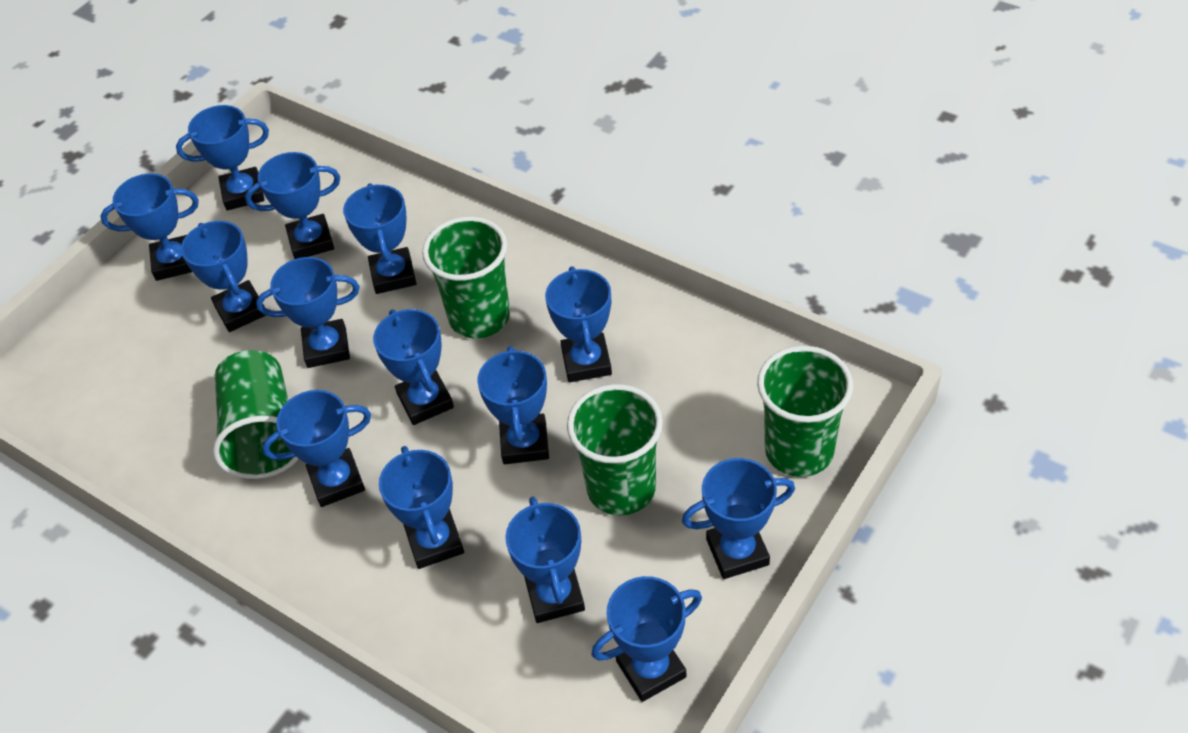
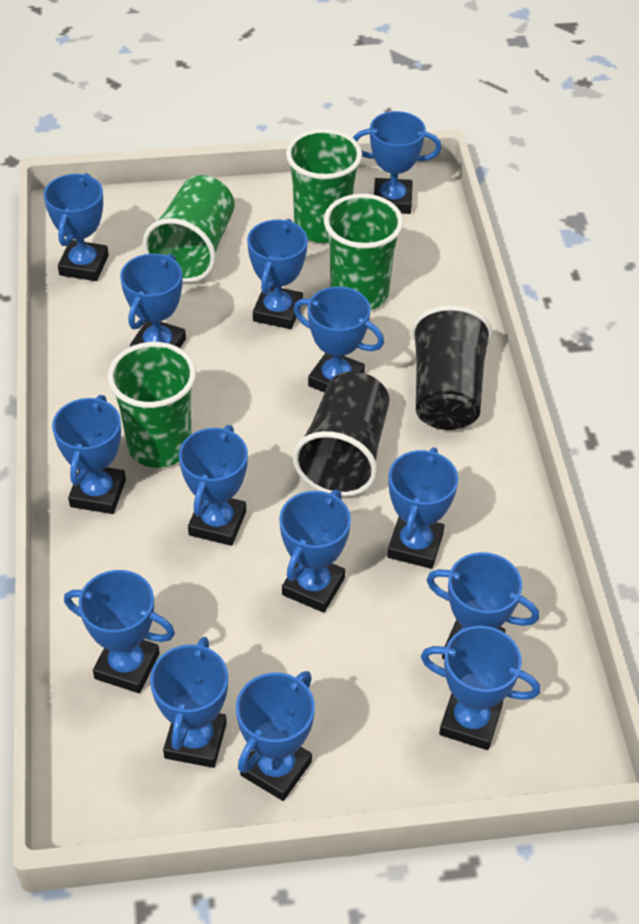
black cup: none = 0 -> [293,371,390,496] [412,305,492,430] = 2

